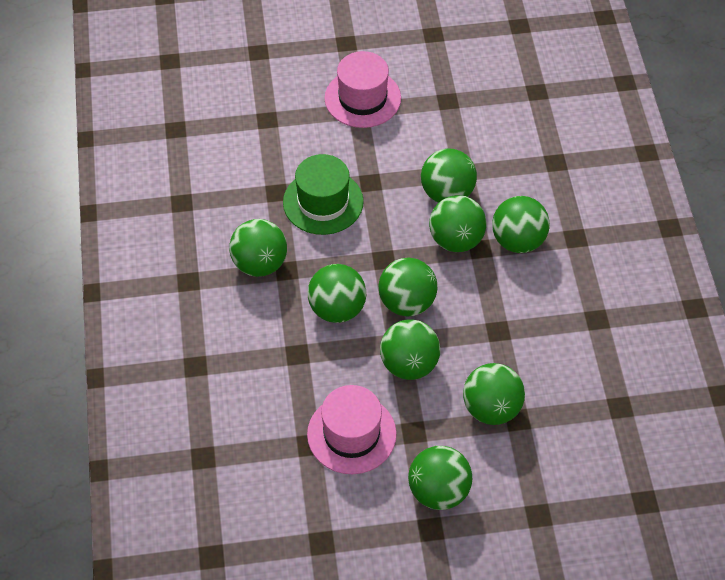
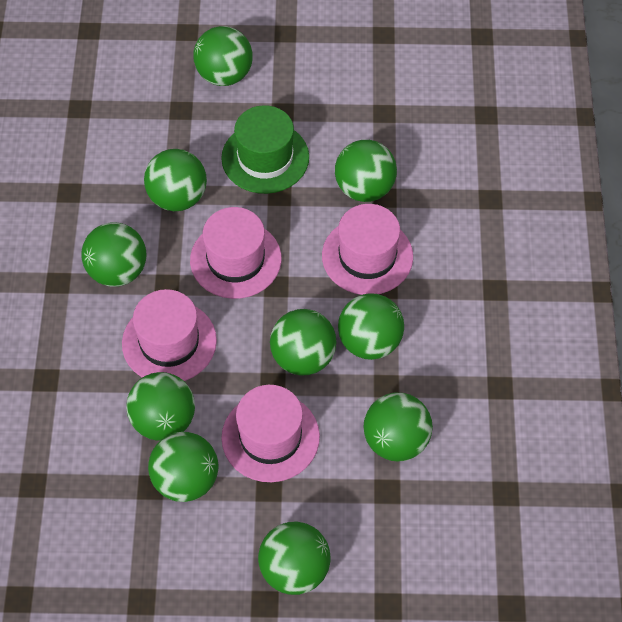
green ball: [229,219,287,277] [308,264,366,323] [379,258,437,317] [380,319,440,380] [408,446,472,510] [421,148,477,203] [429,195,487,252] [463,363,525,425] [492,196,550,253] = 9 -> [81,222,147,287] [126,372,195,441] [144,149,207,211] [148,432,218,502] [193,26,253,86] [258,522,331,595] [270,309,336,376] [335,140,397,202] [338,293,404,360] [363,393,433,461] = 10
pink hat: [307,385,397,474] [324,51,401,128] = 2 -> [122,289,217,381] [190,207,282,299] [221,385,320,482] [322,204,413,295] = 4

